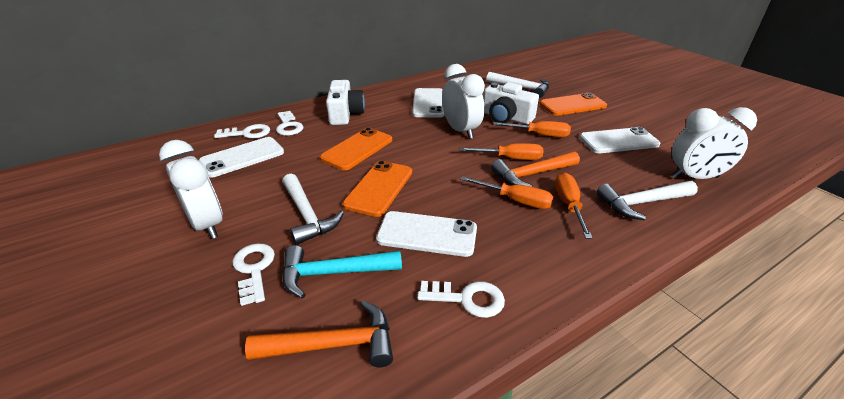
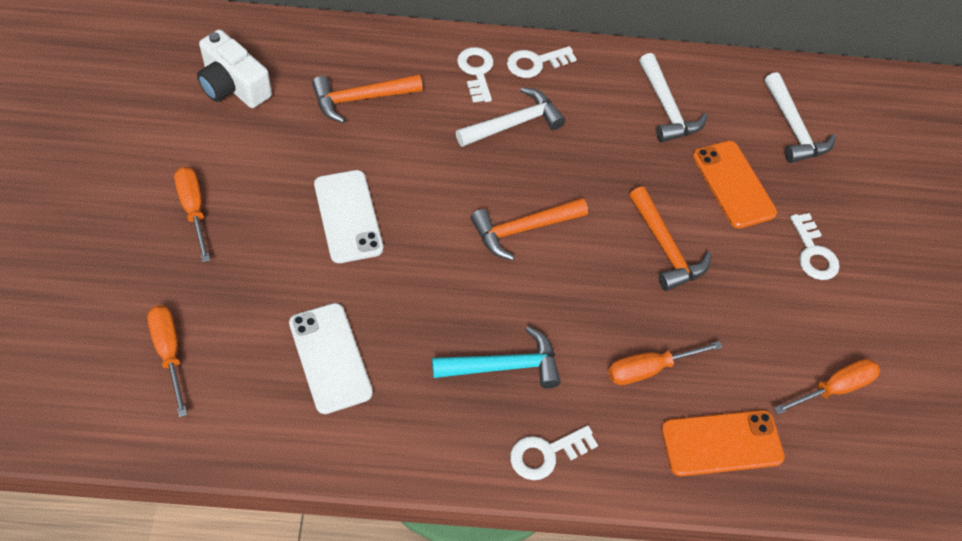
orange hammer: [245,300,393,367] [491,151,580,187] = 2 -> [312,74,423,123] [470,198,588,260] [629,186,711,291] = 3
orange phone: [320,127,392,170] [343,161,412,217] [540,93,607,116] = 3 -> [661,410,785,476] [692,141,777,229] = 2
white camera: [326,80,365,125] [483,82,539,125] = 2 -> [197,30,272,108] = 1
white clock: [159,140,223,239] [442,64,485,139] [671,107,757,179] = 3 -> none = 0
white phone: [199,137,284,178] [376,211,477,257] [412,88,445,118] [579,127,660,153] = 4 -> [289,303,373,414] [314,170,383,263] = 2

